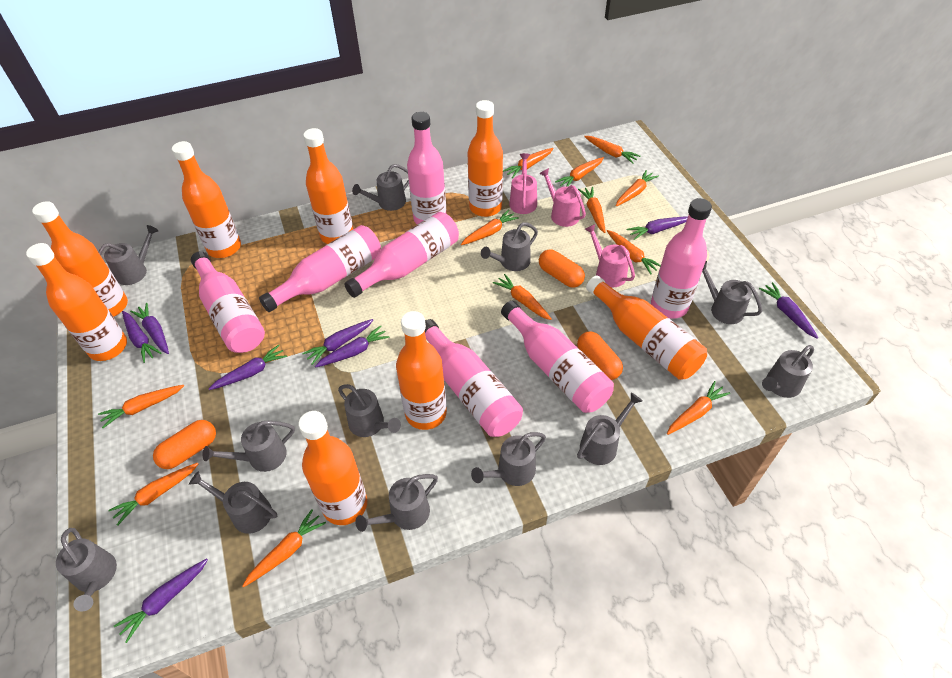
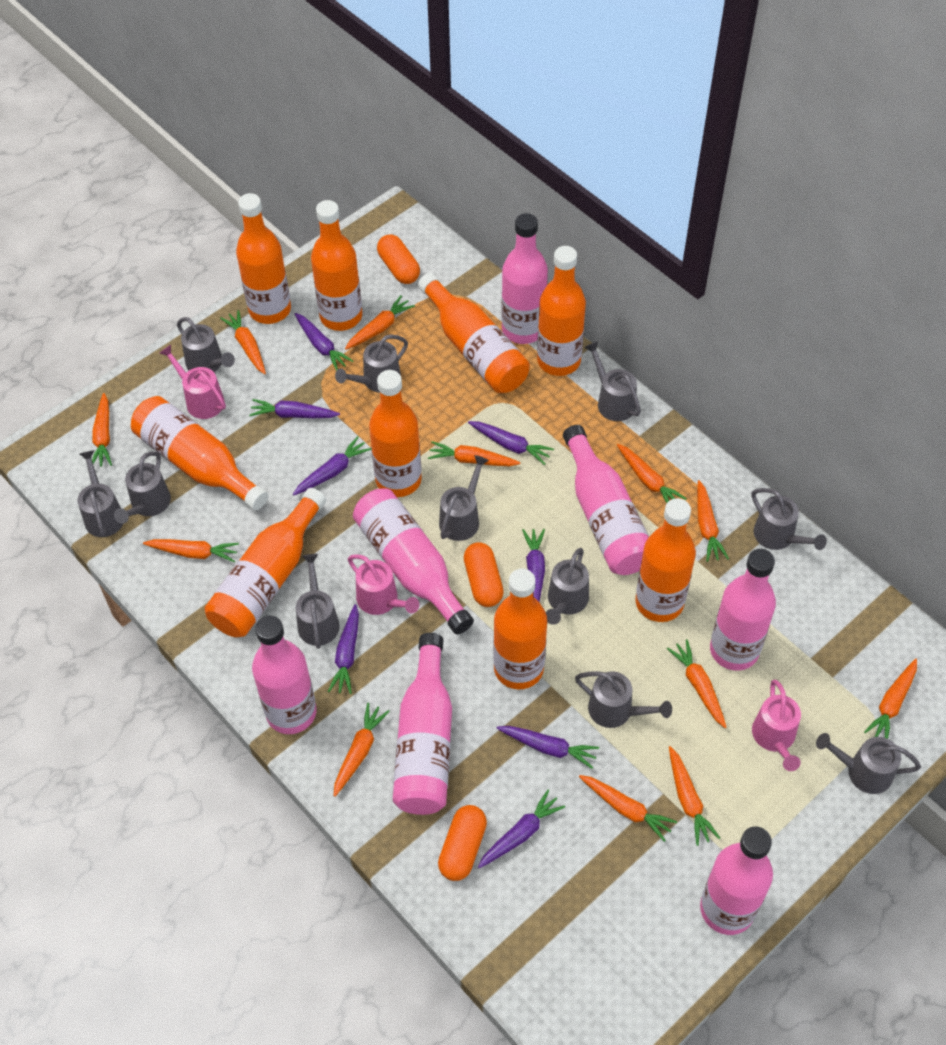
grey watering can: [56,528,117,612] [99,225,158,285] [189,471,277,534] [203,421,295,472] [338,384,401,437] [352,164,409,211] [355,474,438,532] [471,432,546,486] [481,222,538,271] [577,393,642,465] [702,261,762,324] [762,345,814,398] = 12 -> [78,450,124,537] [114,451,171,524] [177,317,235,372] [296,554,339,649] [335,334,408,393] [439,455,489,541] [546,548,589,625] [575,671,672,728] [584,341,641,421] [752,488,827,550] [816,733,921,794] = 11
orange bottle: [26,243,127,361] [32,201,128,317] [172,141,241,258] [298,411,367,525] [303,128,353,244] [396,311,447,430] [467,100,503,217] [586,275,707,380] = 8 -> [131,396,268,511] [205,488,326,637] [236,193,291,324] [311,200,362,331] [369,370,422,497] [418,273,530,393] [493,568,547,689] [537,246,586,376] [636,498,696,622] = 9

